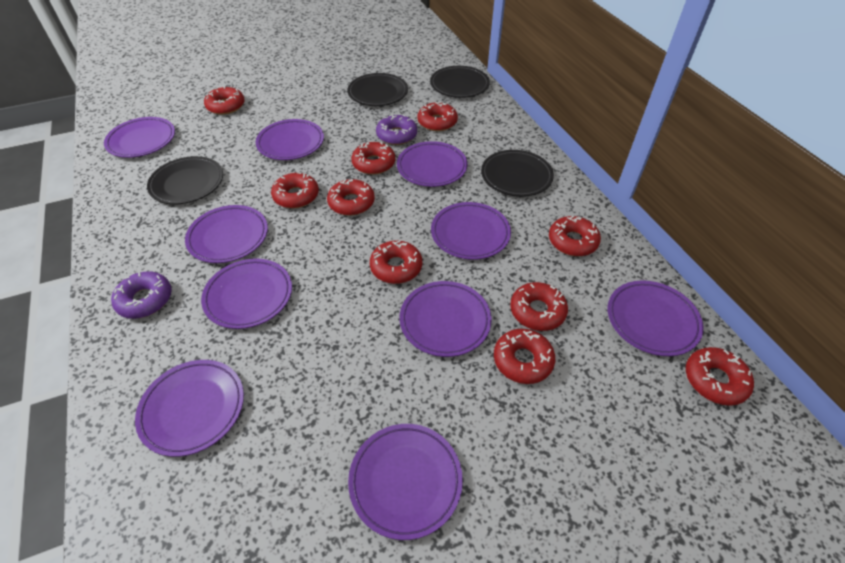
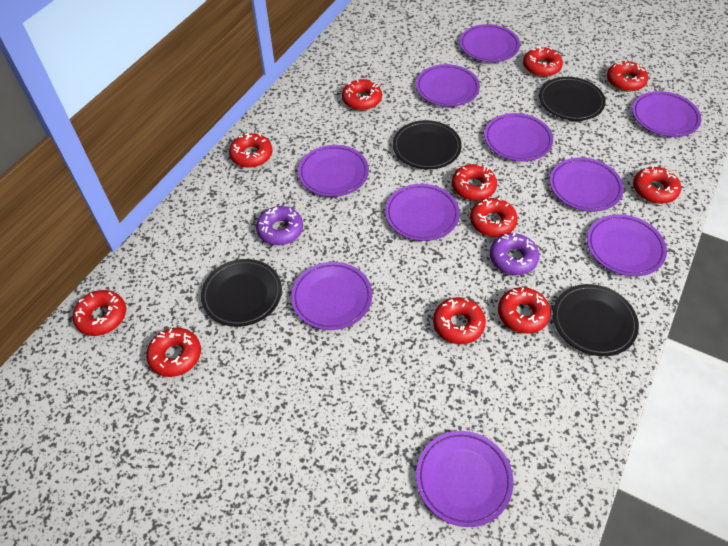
red donut: [204,86,245,115] [271,172,319,208] [327,179,375,216] [351,142,395,175] [370,241,422,284] [418,102,458,131] [494,329,555,384] [510,282,568,331] [549,216,601,256] [686,347,754,406] = 10 -> [73,290,126,336] [146,328,201,377] [229,133,273,168] [342,79,382,110] [433,297,486,344] [452,164,497,201] [470,198,518,237] [498,287,551,334] [523,47,563,77] [607,60,648,91] [633,166,681,204] = 11

